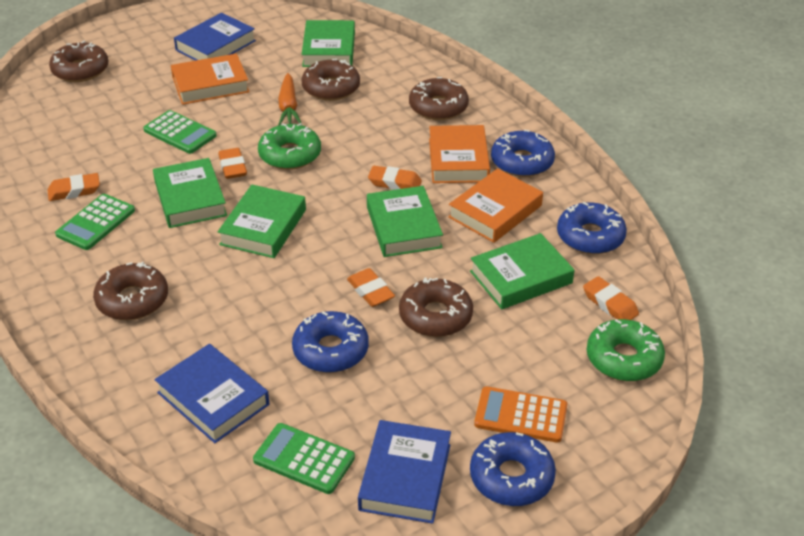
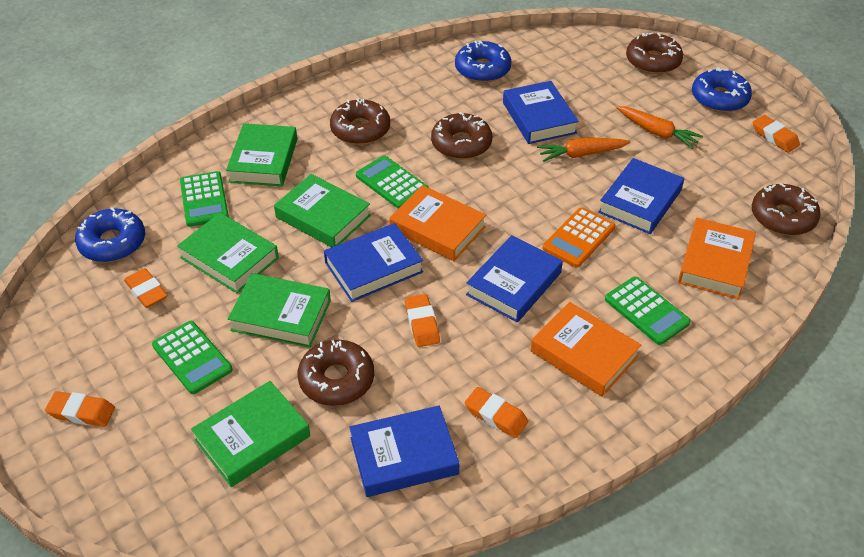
blue book: [155,344,270,443] [174,13,256,61] [358,420,451,524] = 3 -> [324,223,423,302] [349,406,459,497] [466,235,563,322] [503,81,579,144] [598,158,684,234] = 5
blue donut: [292,311,369,373] [470,432,556,506] [491,130,555,177] [557,202,627,254] = 4 -> [75,208,145,262] [455,41,511,82] [692,67,752,112] = 3
green calculator: [55,194,135,250] [143,110,217,154] [253,423,355,494] = 3 -> [152,321,233,394] [180,171,229,227] [356,156,429,209] [605,276,691,345] = 4
green donut: [258,123,321,170] [587,319,665,381] = 2 -> none = 0
orange carrot: [278,73,301,125] = 1 -> [537,138,630,162] [616,106,703,149] = 2

